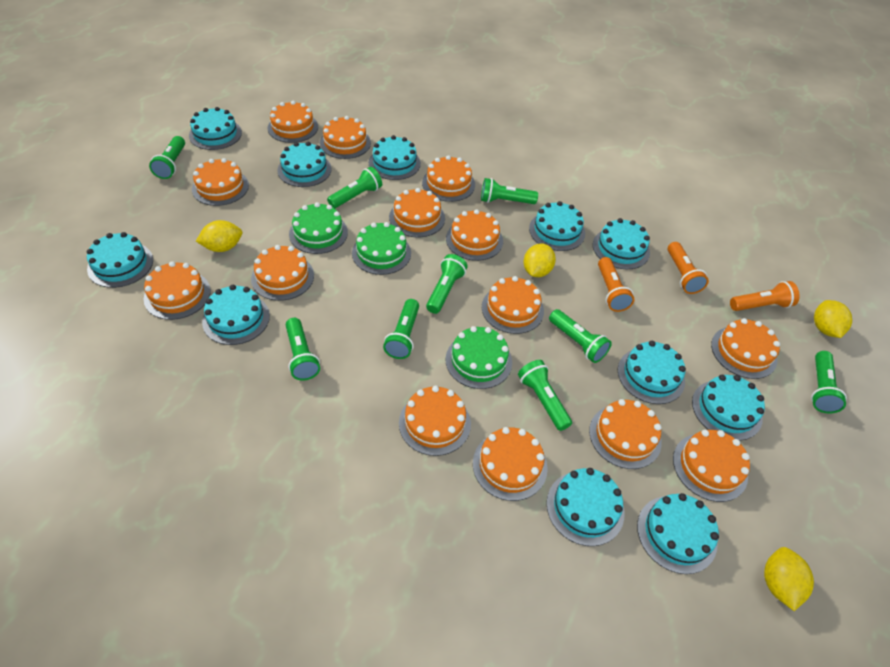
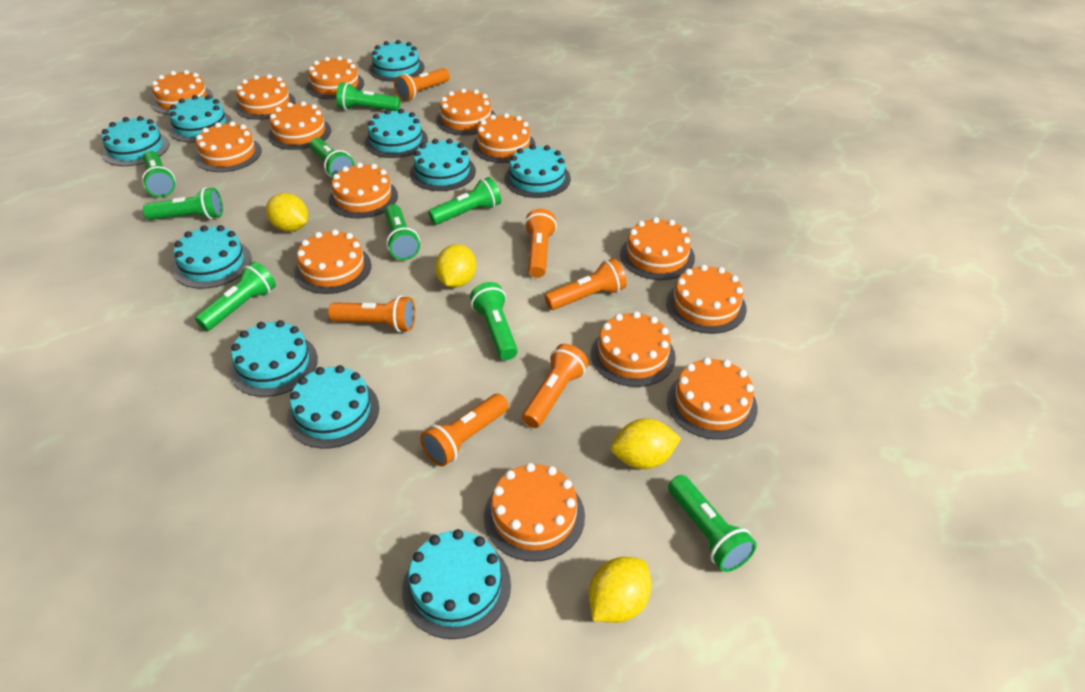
green cake: [289,202,348,254] [352,222,411,275] [446,326,512,389] = 3 -> none = 0
orange flashlight: [598,257,634,312] [668,242,709,294] [730,281,800,311] = 3 -> [328,295,415,332] [394,68,450,101] [420,394,509,466] [522,344,588,428] [524,209,557,278] [544,258,627,310] = 6
turquoise cake: [87,232,153,288] [189,107,242,150] [202,285,270,345] [278,142,331,187] [369,135,421,180] [529,201,585,251] [547,468,625,546] [593,218,650,269] [618,341,686,404] [637,493,719,574] [692,375,765,441] = 11 -> [102,116,169,166] [169,95,232,142] [173,225,252,289] [229,320,318,397] [287,365,379,449] [365,109,428,158] [369,40,424,82] [402,529,511,639] [410,139,476,191] [504,144,571,198] = 10

